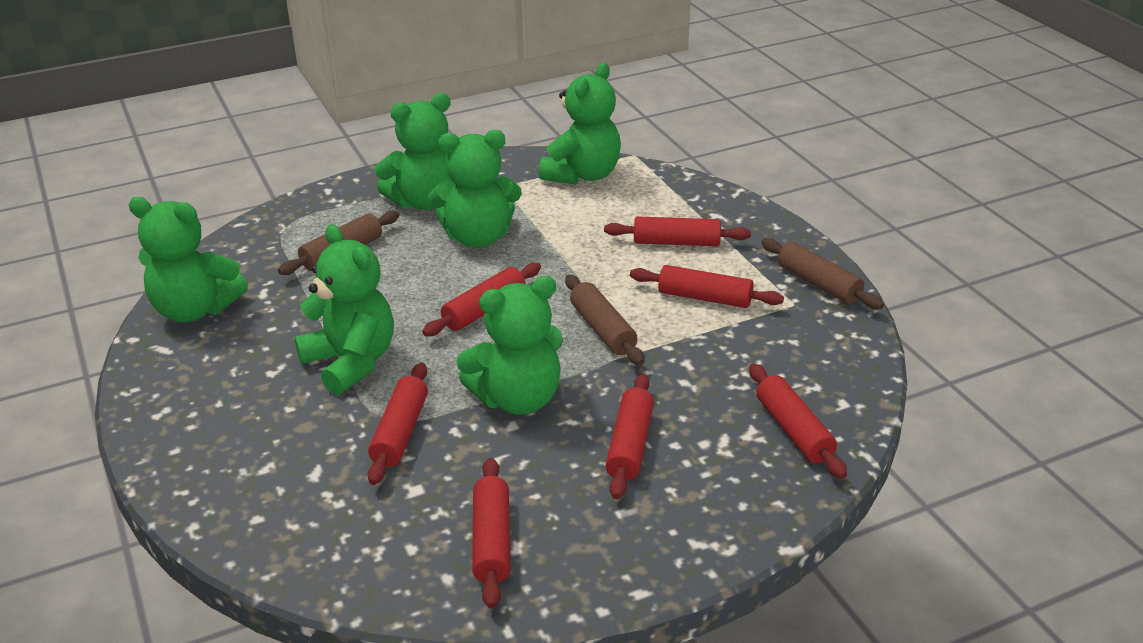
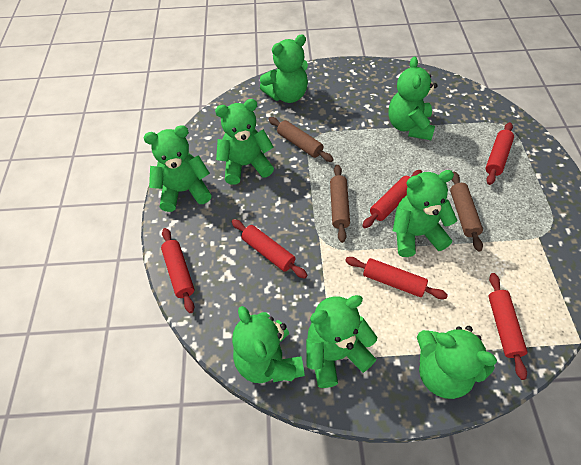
green teddy bear: [129,197,248,322] [294,224,394,395] [375,93,456,211] [428,130,522,248] [456,276,563,415] [539,62,621,184] = 6 -> [144,125,212,212] [215,99,274,185] [232,306,305,383] [260,34,308,103] [306,295,377,388] [388,56,437,140] [393,170,457,257] [417,326,497,399] = 8
red rolling pin: [368,363,428,485] [422,263,541,336] [472,458,511,609] [604,216,751,246] [606,374,654,499] [630,265,784,308] [749,364,847,479] = 7 -> [161,228,194,313] [232,219,307,279] [345,257,448,299] [362,170,422,228] [486,122,514,185] [488,273,527,380] = 6

